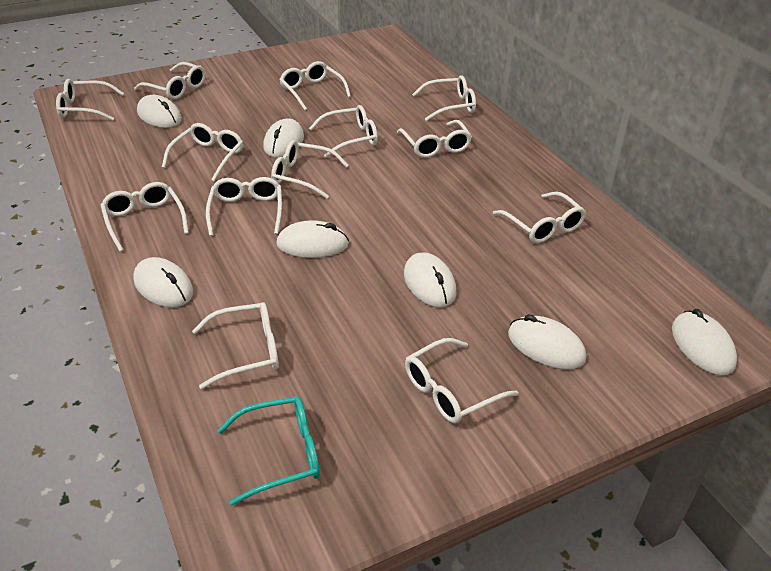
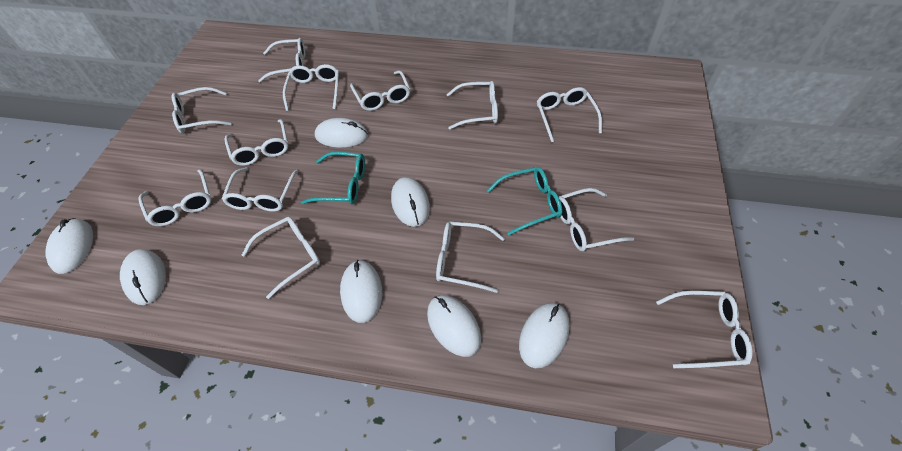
turquoise glasses: [217,396,320,506] = 1 -> [301,151,365,204] [487,167,563,236] = 2

